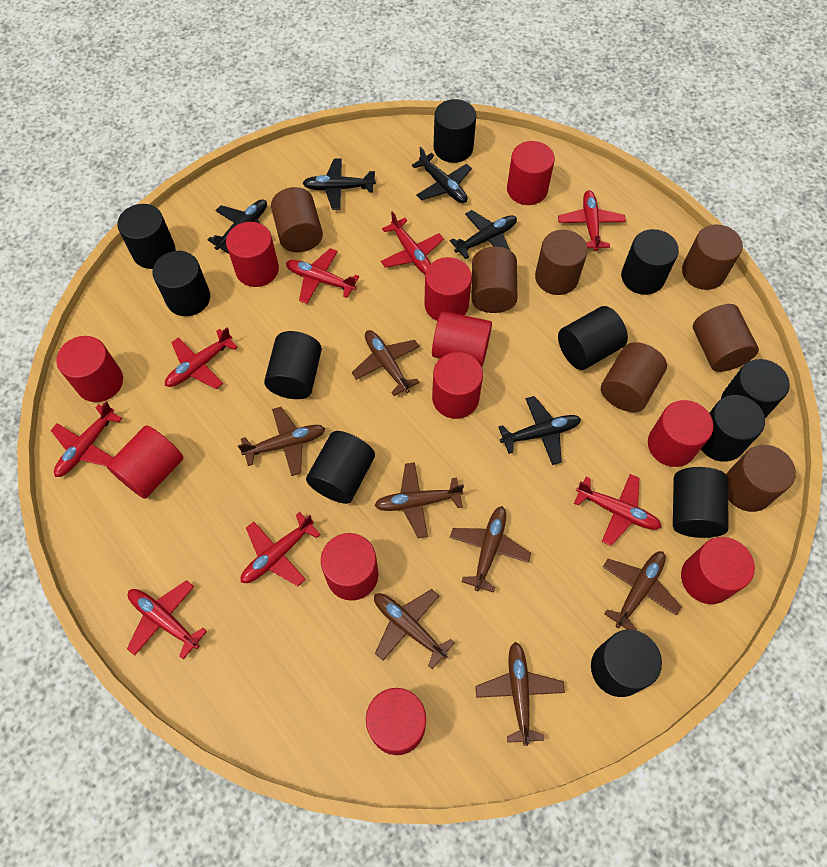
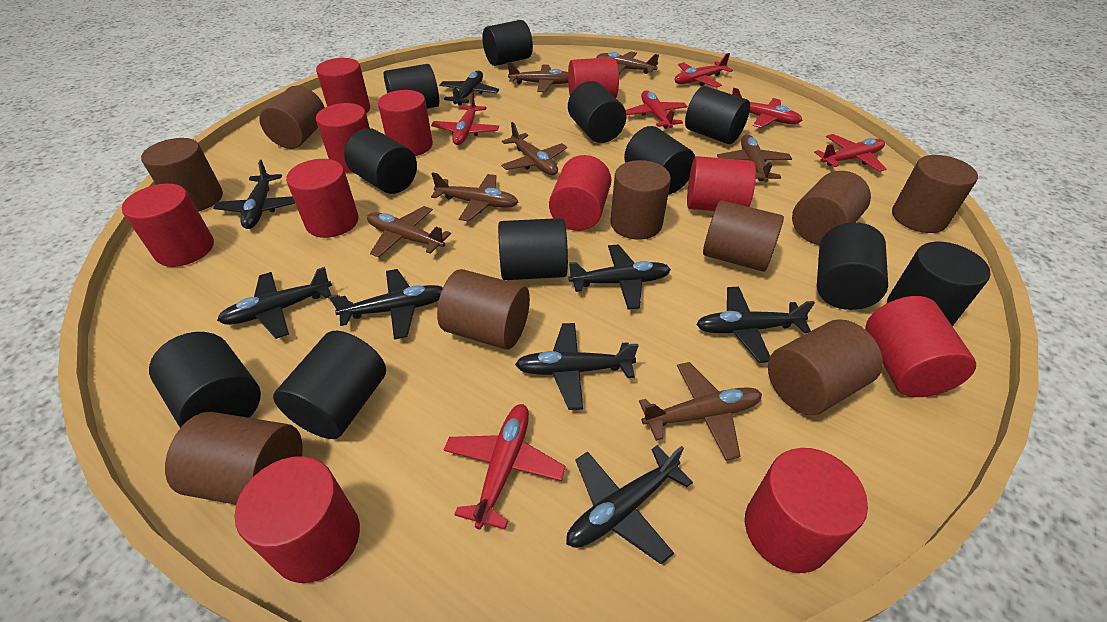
black plane: [208,199,267,253] [302,159,376,210] [412,147,472,203] [450,210,517,259] [498,396,581,465] = 5 -> [213,160,295,229] [217,267,332,339] [329,269,443,340] [439,71,499,105] [515,323,638,410] [566,445,693,565] [568,244,671,310] [696,287,815,363] = 8
brown cylinder: [271,187,323,252] [471,247,517,313] [535,230,588,295] [601,342,667,412] [682,224,743,290] [693,304,759,372] [726,445,796,512] = 7 -> [141,138,223,212] [165,412,303,505] [259,86,325,149] [437,269,530,350] [610,160,671,240] [703,200,784,272] [768,319,883,415] [792,171,871,245] [892,155,978,233] = 9
red plane: [51,401,122,477] [127,580,207,660] [165,327,238,389] [241,512,321,586] [286,248,359,304] [381,211,444,274] [558,190,626,251] [574,474,662,546] = 8 -> [431,92,499,145] [444,404,566,529] [626,90,688,129] [674,53,733,87] [732,88,803,128] [814,134,886,172] = 6

